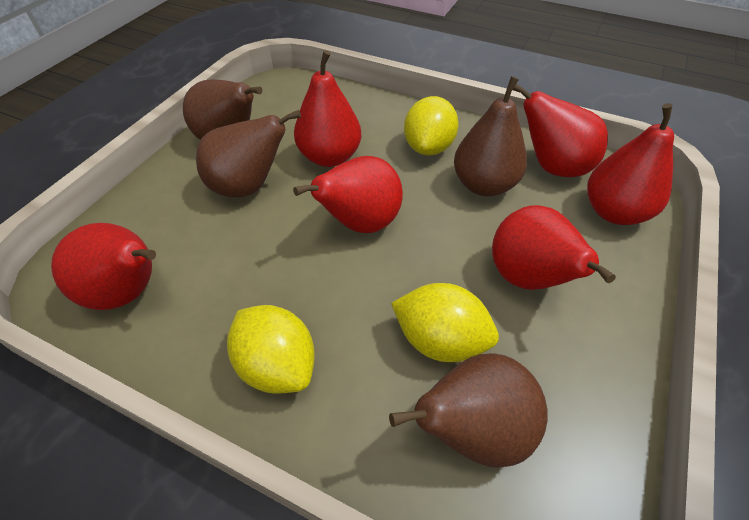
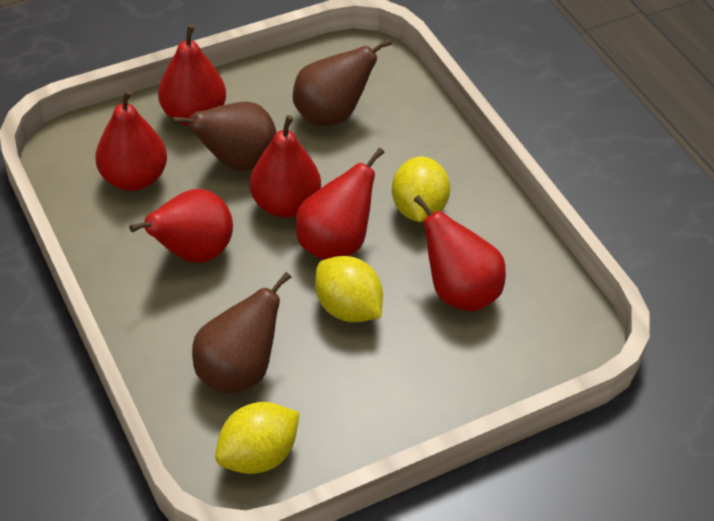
brown pear: [183,79,262,140] [196,110,301,197] [389,354,548,468] [454,76,527,196] = 4 -> [172,101,277,171] [192,272,291,394] [293,39,392,126] = 3

